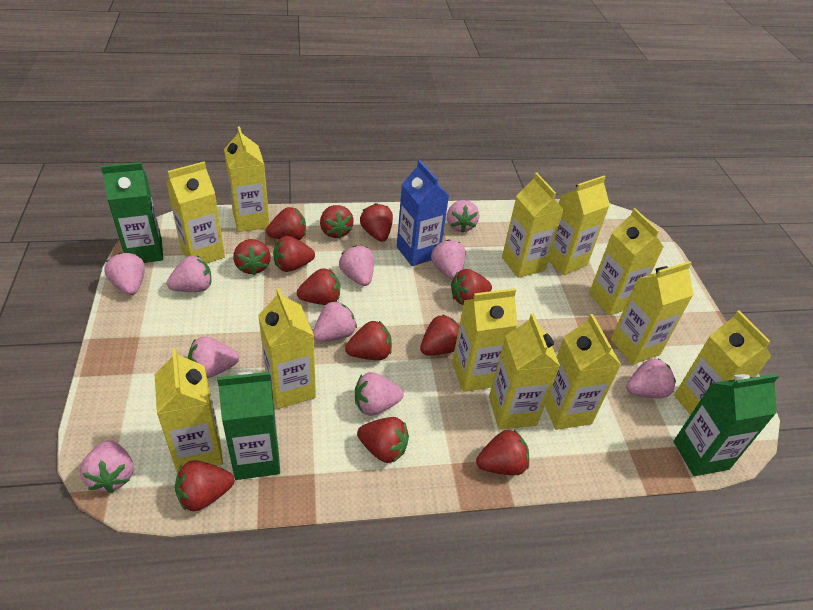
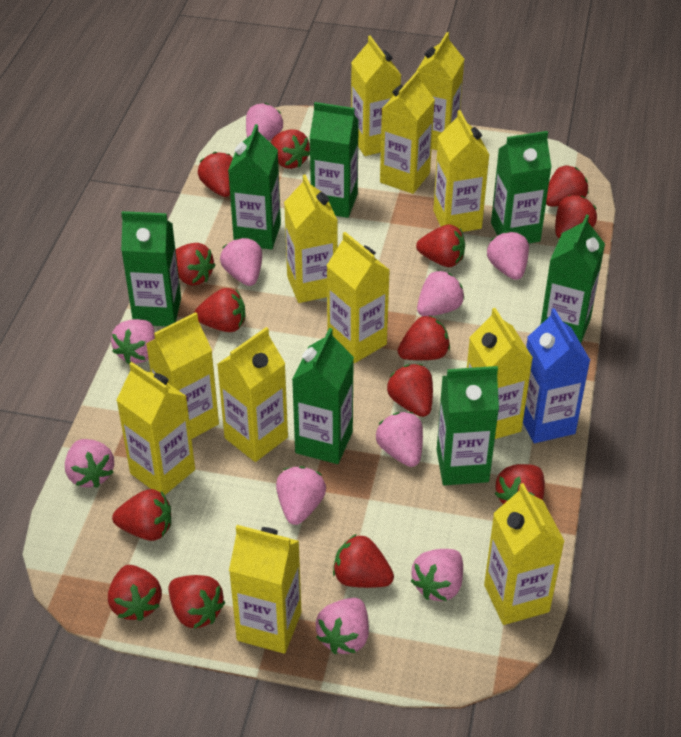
green carton: [101,162,163,263] [217,372,280,480] [673,374,779,476] = 3 -> [121,211,181,326] [228,124,281,249] [292,328,354,464] [309,102,359,218] [437,366,499,485] [491,131,552,243] [540,214,605,343] = 7
red strawberry: [175,460,234,511] [233,239,271,275] [266,207,306,240] [273,236,315,272] [297,268,340,305] [320,205,354,239] [345,321,392,360] [357,417,409,463] [360,203,393,242] [420,314,459,355] [451,269,492,305] [476,430,529,475] = 12 -> [108,565,162,621] [112,489,171,541] [168,575,225,629] [175,243,215,286] [194,288,245,332] [198,152,233,197] [271,129,310,169] [333,534,394,588] [387,364,433,417] [398,315,450,360] [416,224,465,267] [495,464,545,504] [546,165,589,207] [555,195,597,239] = 14

